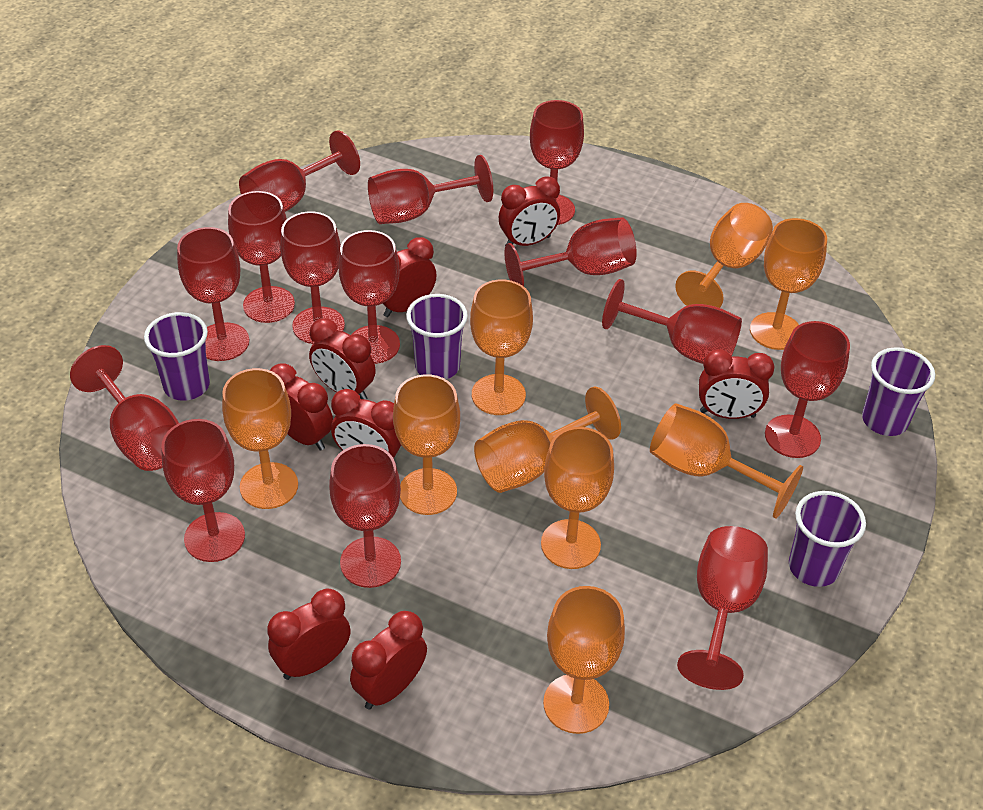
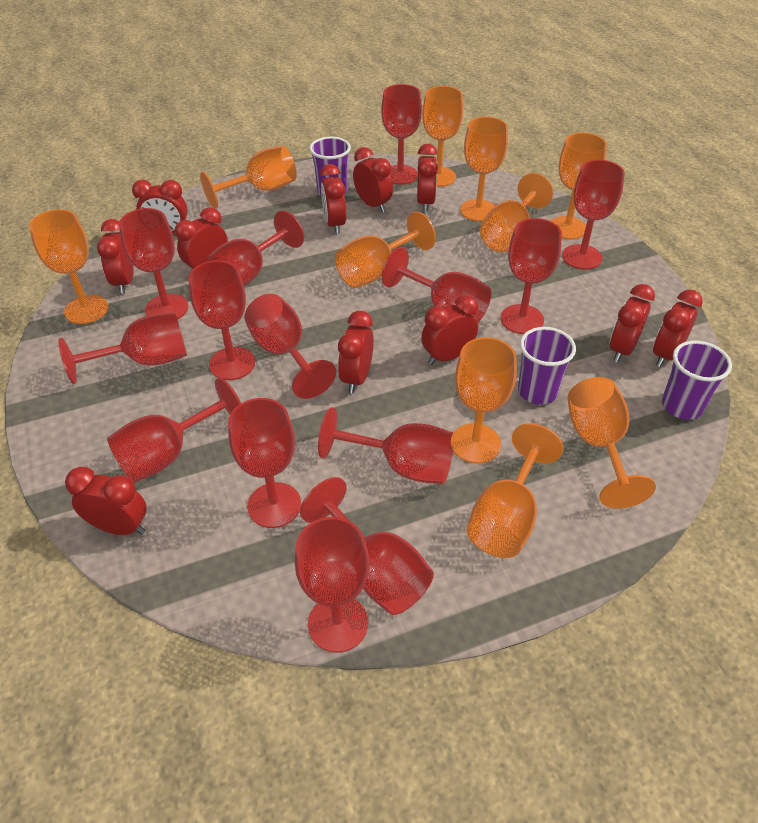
orange goblet: [222,368,298,509] [393,374,460,515] [470,280,533,415] [474,387,621,493] [541,427,614,569] [543,586,625,734] [650,403,803,519] [675,203,773,308] [750,218,827,350] = 9 -> [29,209,108,324] [200,146,297,209] [335,212,436,288] [422,86,463,187] [453,337,517,464] [460,117,508,221] [467,423,563,558] [480,173,553,252] [551,133,607,239] [567,377,656,509] = 10
purple cup: [144,312,210,401] [406,294,468,379] [789,491,866,587] [862,347,935,436] = 4 -> [309,137,351,195] [518,327,576,405] [662,340,732,420] = 3
red clock: [268,588,351,680] [270,364,333,451] [309,318,376,400] [331,389,401,463] [350,611,427,710] [383,237,437,317] [499,176,560,246] [699,349,775,419] = 8 -> [65,467,147,535] [97,219,133,294] [132,179,188,233] [175,207,228,271] [320,164,346,234] [338,311,374,393] [353,147,393,213] [417,144,438,212] [421,295,478,365] [610,284,655,362] [653,289,703,367] = 11

